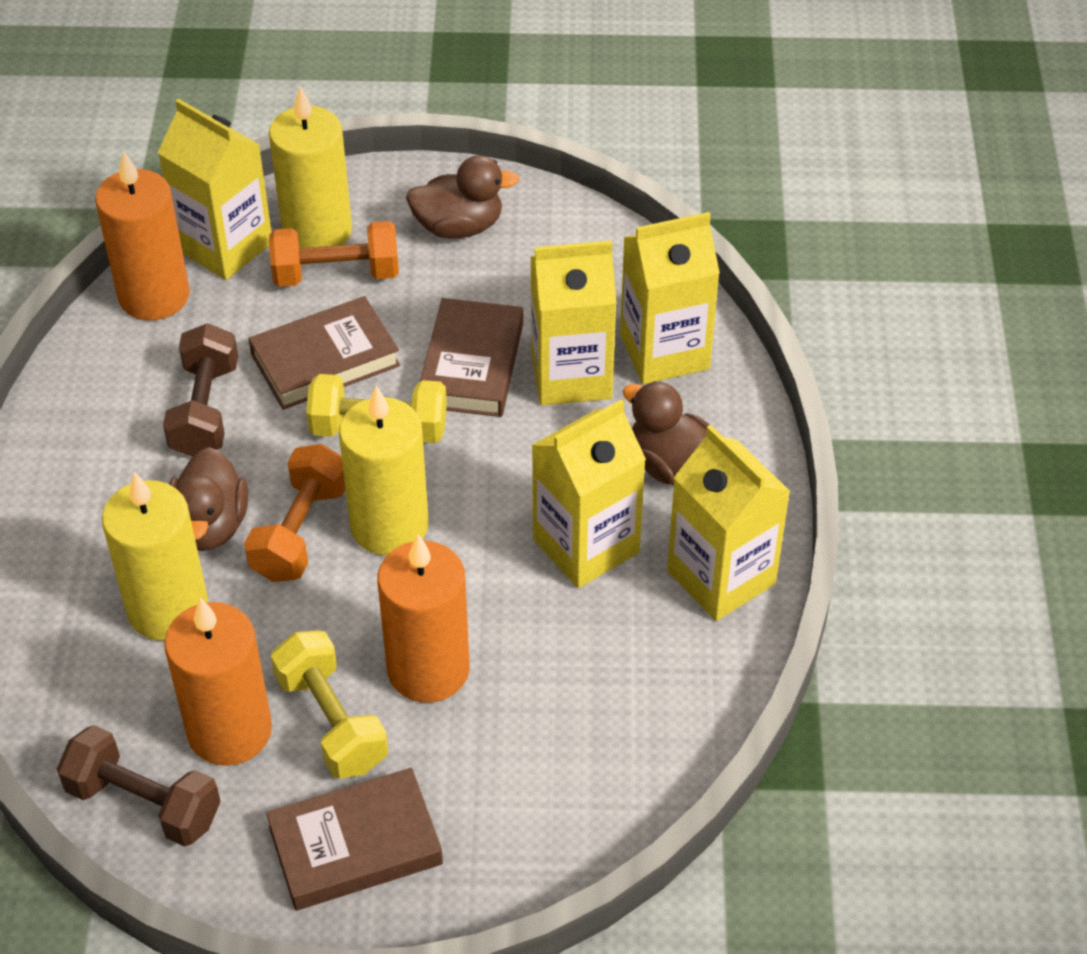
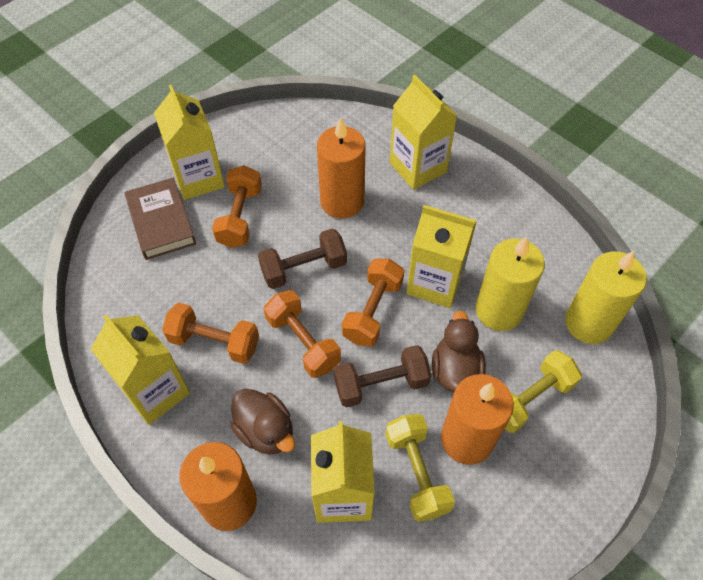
brown book: [249,296,400,410] [266,768,443,910] [420,298,523,417] = 3 -> [125,178,196,260] = 1
brown duck: [169,447,248,551] [406,155,519,238] [623,381,709,485] = 3 -> [230,389,295,455] [432,311,486,392] = 2
orange dumbbell: [244,444,345,582] [269,221,399,287] = 2 -> [162,303,259,364] [212,165,262,248] [264,290,341,378] [342,259,404,347] = 4
yellow candle: [102,471,208,641] [269,86,352,248] [339,385,429,556] = 3 -> [475,237,545,331] [565,251,647,344] = 2

